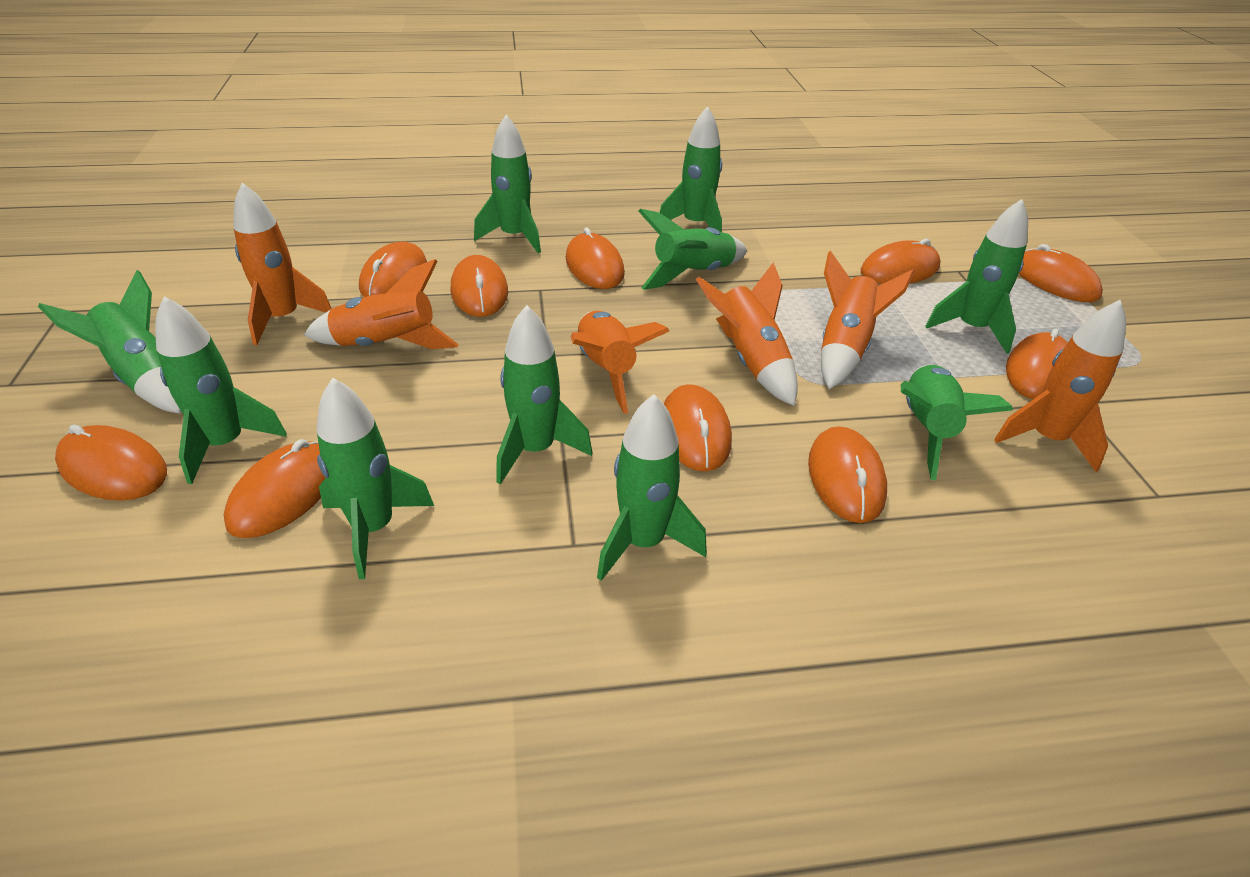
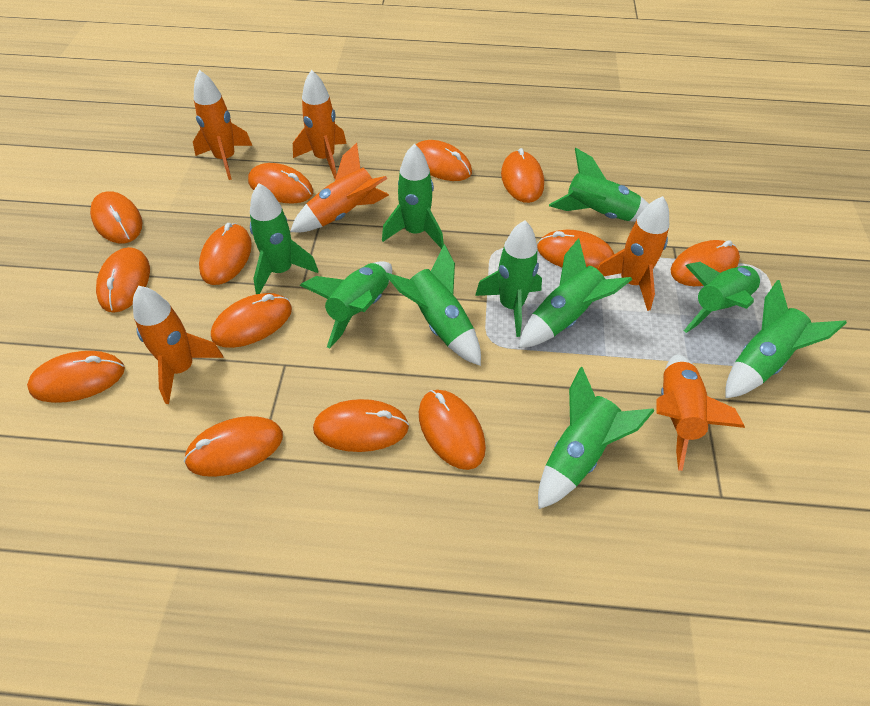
orange mouse: [55,424,167,501] [224,439,325,538] [359,241,427,297] [451,255,508,317] [566,228,625,289] [664,384,732,472] [808,426,887,523] [861,239,941,284] [1006,328,1068,399] [1019,244,1103,302] = 10 -> [27,351,125,403] [90,191,142,243] [96,247,150,313] [184,416,283,477] [199,223,252,285] [211,293,292,348] [248,163,313,203] [313,399,409,452] [416,140,472,181] [419,390,486,470] [501,148,544,203] [537,230,614,269] [670,240,740,286] = 13

